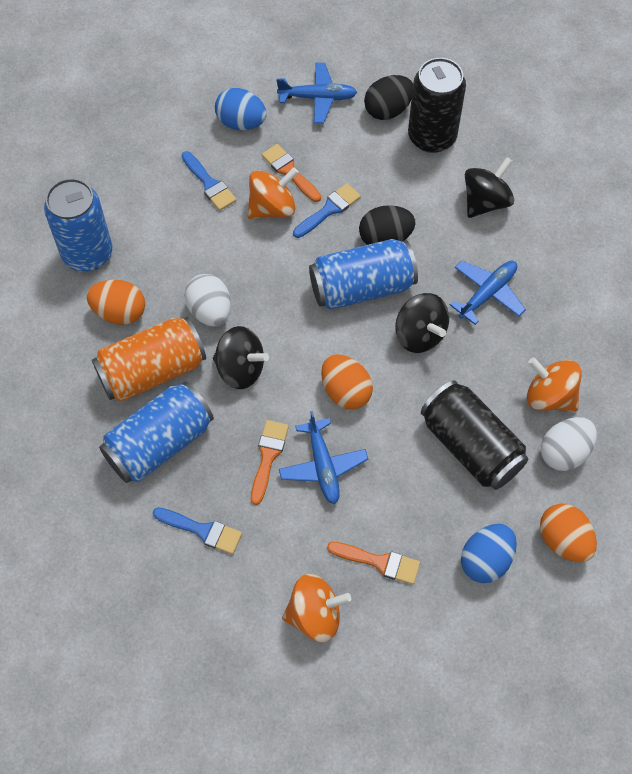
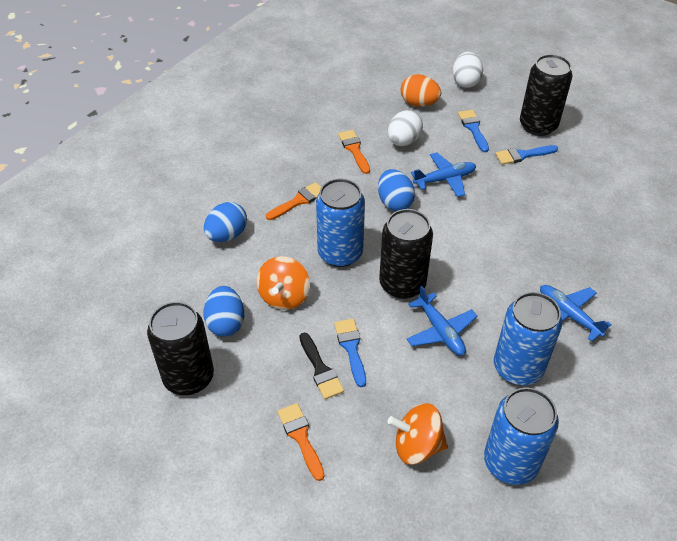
black brush: none = 0 -> [299,333,344,399] = 1
black can: [408,58,466,153] [421,380,528,490] = 2 -> [147,302,214,395] [379,209,433,299] [520,54,573,136] = 3
black egg: [359,205,416,245] [364,75,413,120] = 2 -> none = 0
black spinning top: [213,326,269,389] [395,293,449,353] [465,157,514,218] = 3 -> none = 0
blue egg: [215,88,267,130] [461,524,517,583] = 2 -> [203,286,244,337] [204,202,247,242] [378,169,415,211] = 3
orange can: [92,317,206,402] = 1 -> none = 0
orange egg: [86,280,145,325] [321,354,373,410] [540,504,597,562] = 3 -> [401,74,441,107] = 1
orange spinning top: [248,167,299,219] [282,574,351,642] [527,357,582,412] = 3 -> [257,256,310,310] [387,403,448,464] = 2

